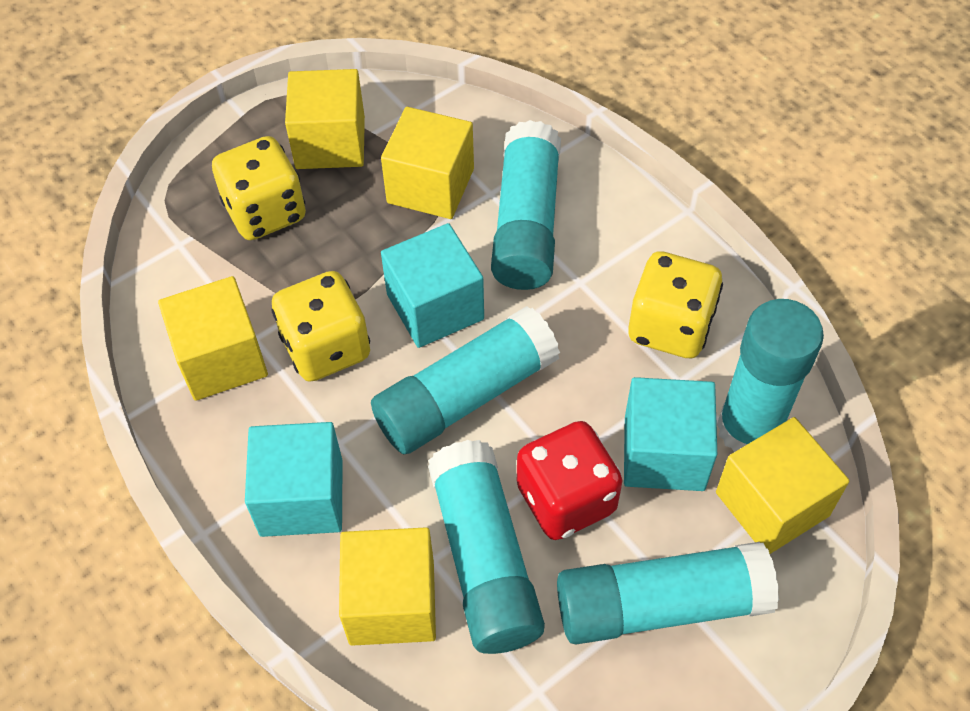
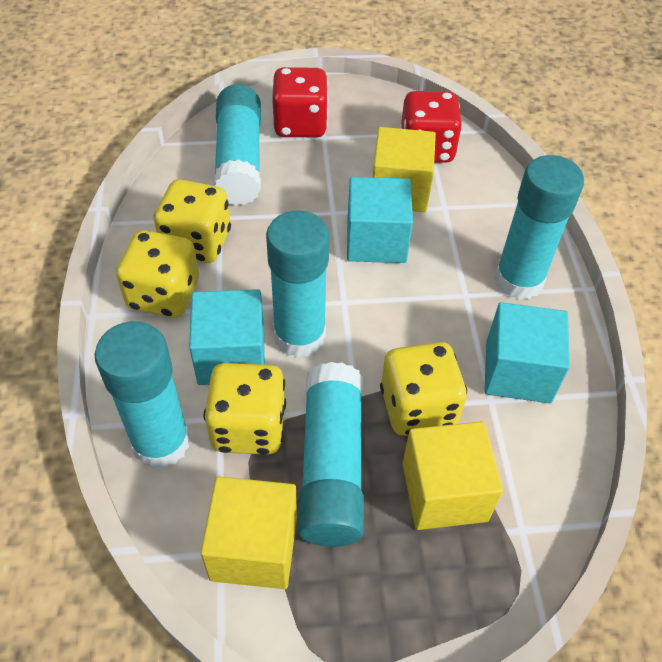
red dice: [517,421,623,540] = 1 -> [272,67,329,137] [400,91,463,163] = 2
yellow cube: [158,276,268,401] [285,69,365,169] [339,527,436,646] [381,107,474,219] [716,417,849,554] = 5 -> [201,476,297,589] [373,127,436,212] [402,421,503,530] = 3
yellow dice: [212,136,306,240] [271,271,370,382] [628,251,723,358] = 3 -> [116,230,199,318] [154,179,231,263] [204,363,286,455] [380,342,467,436] = 4

